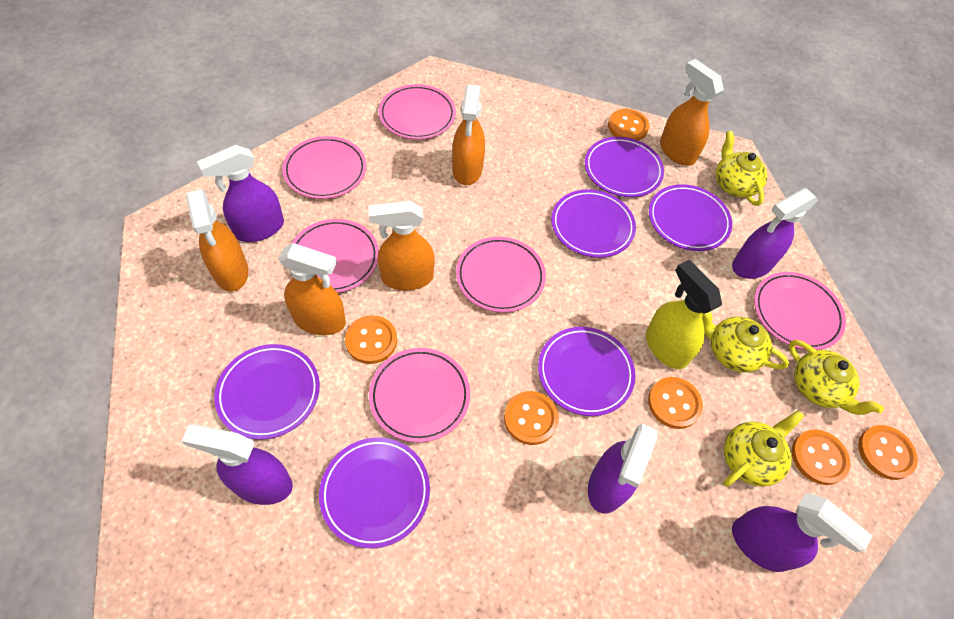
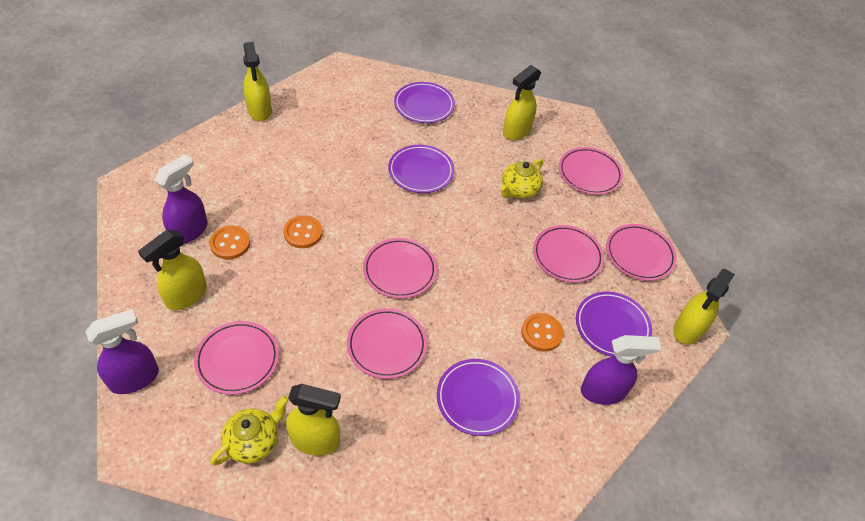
orange button: [345,315,397,364] [504,391,559,445] [608,109,649,141] [648,377,703,429] [792,429,851,485] [858,425,918,480] = 6 -> [209,225,250,259] [283,215,323,248] [521,313,563,351] = 3
orange spray bottle: [186,189,248,292] [278,243,346,335] [368,201,435,290] [452,84,485,185] [660,59,724,166] = 5 -> none = 0
purple plate: [214,344,320,440] [319,437,430,548] [538,327,635,416] [551,189,636,258] [585,137,664,197] [649,184,732,251] = 6 -> [388,145,454,193] [394,82,455,123] [437,359,520,436] [576,292,652,357] = 4
purple spray bottle: [181,424,293,505] [197,145,284,242] [588,423,658,514] [732,188,818,279] [732,493,873,572] = 5 -> [85,309,159,394] [155,154,208,244] [581,335,661,405] = 3
yellow spray bottle: [646,260,722,369] = 1 -> [138,230,207,310] [243,42,272,122] [286,384,341,456] [503,65,541,140] [673,269,735,345] = 5
yellow teapot: [702,312,789,373] [715,131,768,206] [723,410,804,487] [789,340,884,415] = 4 -> [211,396,289,466] [501,159,543,198] = 2

